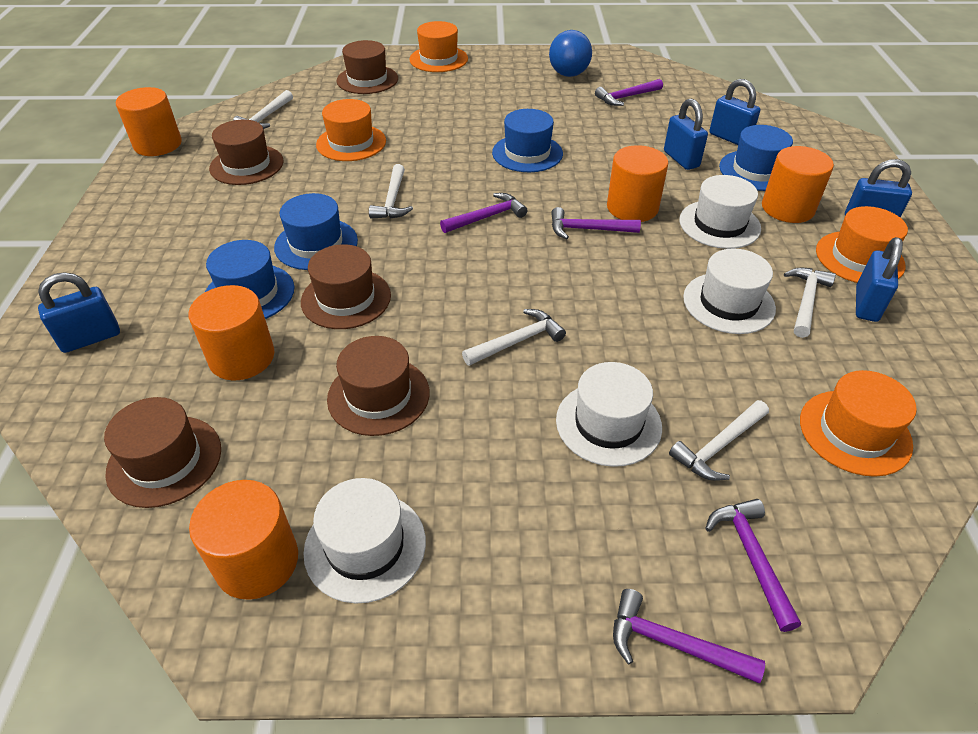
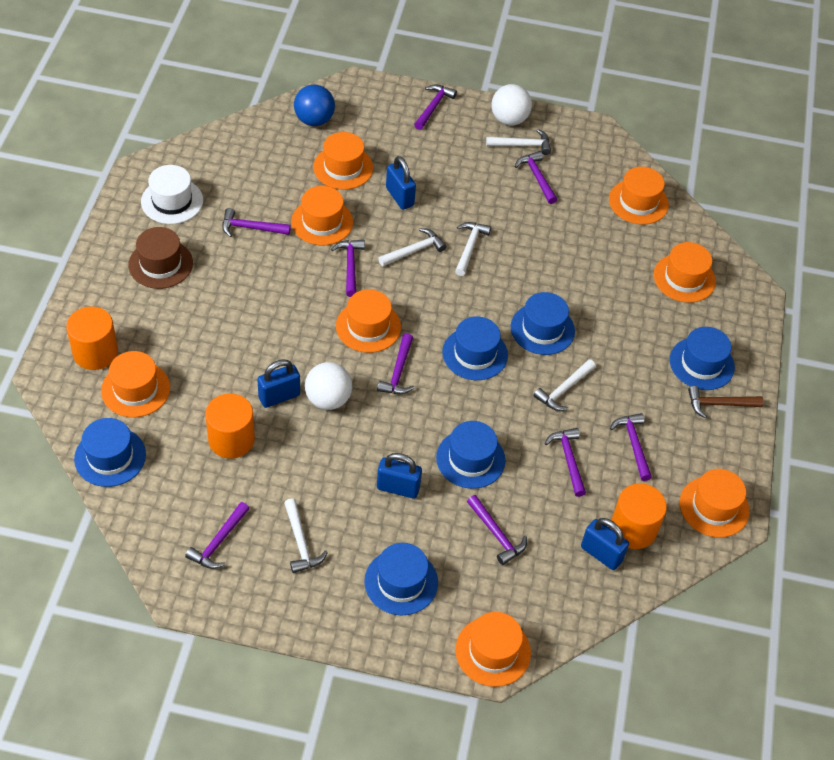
blue hat: [205,240,294,319] [274,193,358,270] [492,109,563,172] [719,125,793,191] = 4 -> [74,418,146,487] [364,543,438,615] [436,421,505,489] [442,316,508,380] [511,292,575,355] [670,327,735,390] = 6
blue padlock: [38,272,120,353] [664,98,708,170] [709,79,760,145] [845,159,912,218] [856,237,903,322] = 5 -> [257,359,300,408] [377,453,422,499] [386,156,416,210] [581,518,629,570] = 4
brown hammer: none = 0 -> [688,386,763,418] = 1
brown hat: [104,397,221,508] [209,120,284,185] [301,244,391,329] [327,336,430,436] [337,40,398,94] = 5 -> [128,227,193,289] = 1
orange cylinder: [116,87,182,156] [189,285,274,381] [189,480,298,600] [607,145,668,222] [762,146,834,223] = 5 -> [66,307,118,370] [205,393,255,459] [611,483,667,549] = 3
orange hat: [316,99,386,161] [409,21,468,72] [800,370,917,477] [816,206,908,283] = 4 -> [101,351,170,417] [291,186,353,245] [313,132,373,190] [336,289,401,353] [455,612,531,687] [609,167,669,225] [654,242,716,303] [680,469,750,538] = 8
purple hammer: [440,193,528,233] [551,207,641,239] [595,79,663,106] [613,589,765,683] [705,499,801,632] = 5 -> [185,502,250,569] [222,208,291,237] [331,240,365,297] [377,333,415,394] [414,84,457,130] [467,495,527,565] [515,151,557,204] [545,428,586,497] [610,413,652,481] = 9
white ball: none = 0 -> [305,362,352,410] [491,84,532,125] = 2
white hat: [303,478,426,603] [556,362,662,467] [679,175,761,249] [683,248,776,334] = 4 -> [141,165,203,224] = 1

